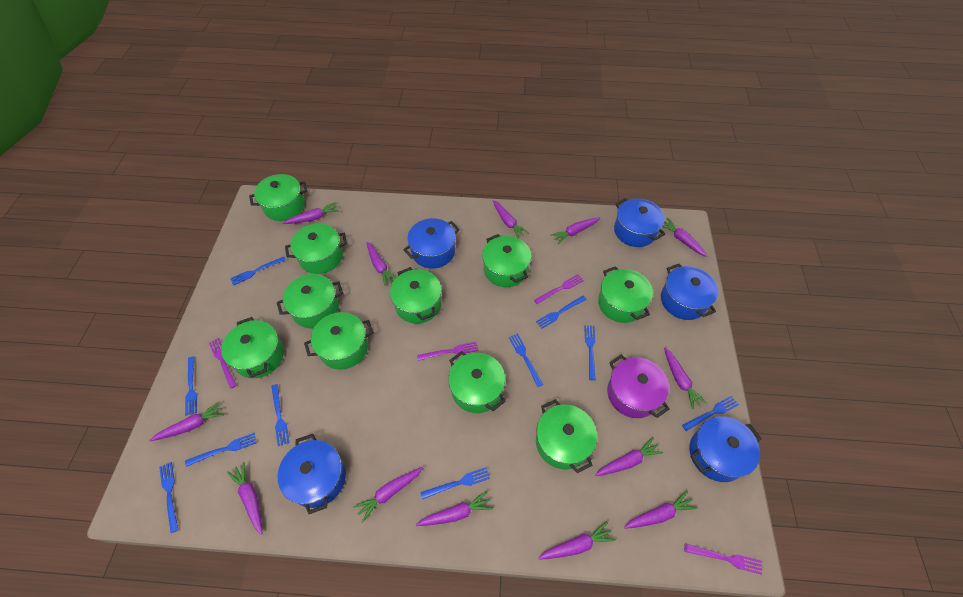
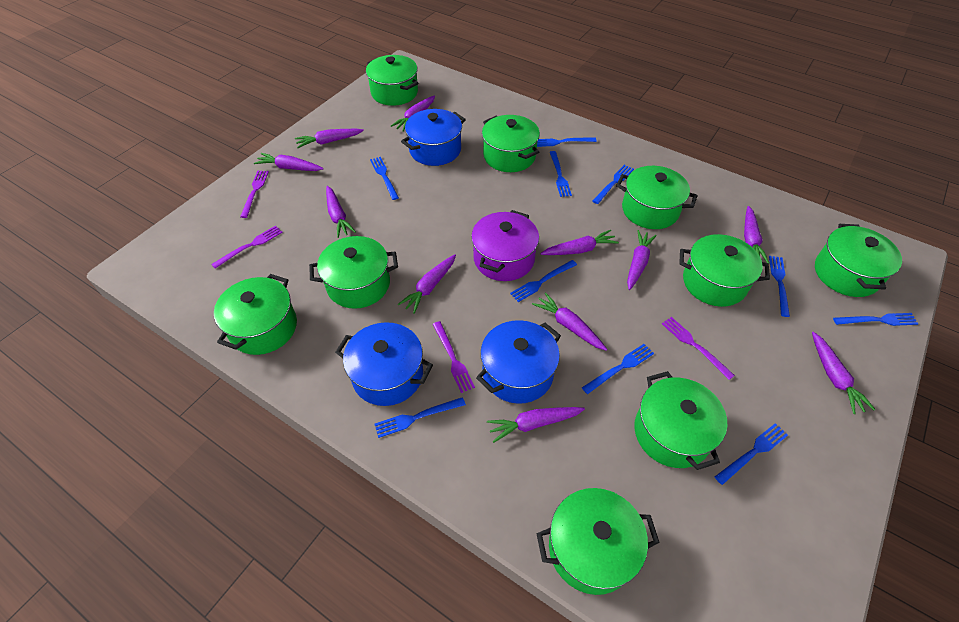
blue pot: [278,434,346,514] [403,218,460,269] [614,198,665,247] [661,264,718,320] [689,416,762,482] = 5 -> [335,322,433,406] [401,109,466,166] [476,320,561,404] = 3
green pot: [221,317,284,378] [249,174,308,221] [277,274,343,328] [285,224,347,274] [304,312,374,370] [390,267,442,324] [448,351,506,413] [482,234,531,287] [536,399,597,473] [598,266,653,323] = 10 -> [214,274,297,355] [309,236,398,309] [366,55,419,106] [482,115,540,172] [536,488,660,595] [616,166,697,229] [634,371,727,470] [679,234,770,307] [815,224,902,297] = 9
purple carrot: [149,401,224,441] [227,462,263,535] [283,202,339,224] [353,467,423,522] [367,242,396,286] [416,491,493,526] [493,200,529,238] [538,521,616,560] [551,217,600,244] [595,437,663,476] [624,491,697,529] [663,218,708,257] [664,348,707,409] = 13 -> [254,153,323,171] [295,129,364,148] [326,186,356,238] [391,95,435,132] [398,254,456,314] [487,407,585,443] [532,292,607,351] [541,230,619,255] [627,230,657,290] [744,206,769,263] [812,332,875,414] = 11

